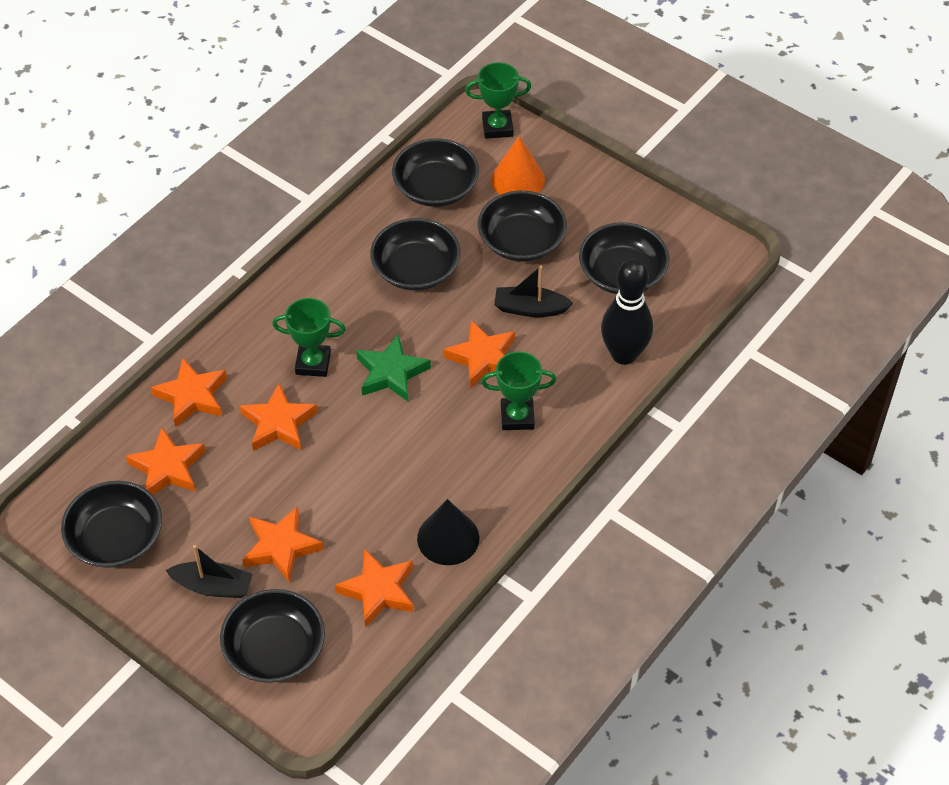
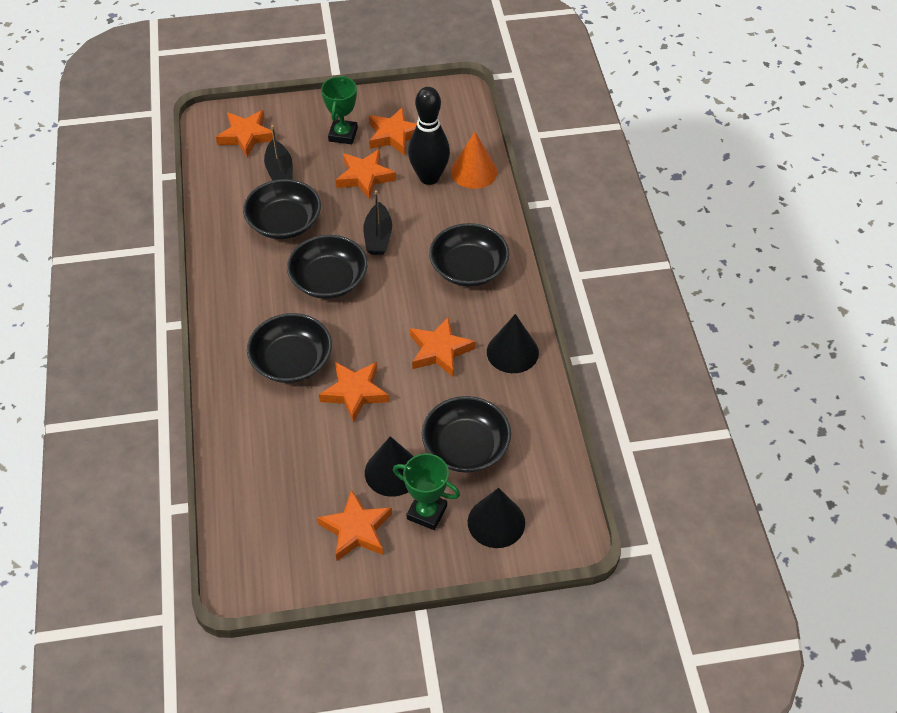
black bowl: [61,481,162,568] [220,589,325,683] [370,218,461,290] [392,138,479,207] [478,191,567,261] [579,222,669,294] = 6 -> [243,179,321,239] [247,313,332,383] [287,235,368,299] [422,396,511,473] [429,223,509,286] = 5
black cone: [417,499,480,565] = 1 -> [365,436,414,497] [468,488,525,548] [487,314,539,373] = 3
green star: [356,334,431,401] = 1 -> none = 0
green trophy: [272,298,346,377] [465,62,531,139] [481,352,556,430] = 3 -> [321,76,358,144] [393,453,460,530] = 2

